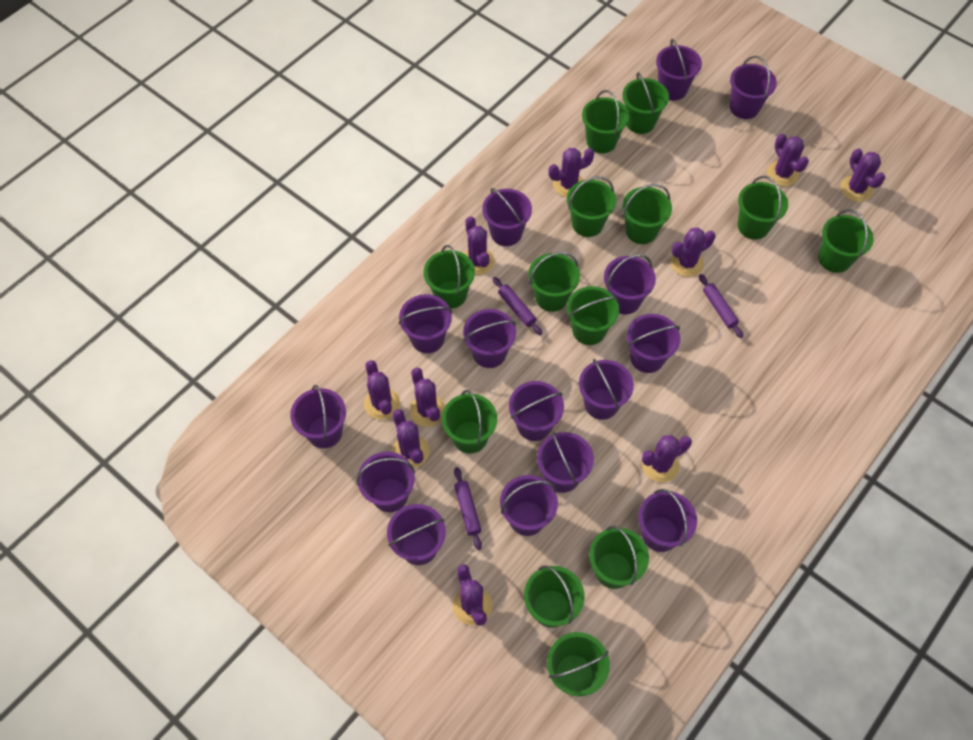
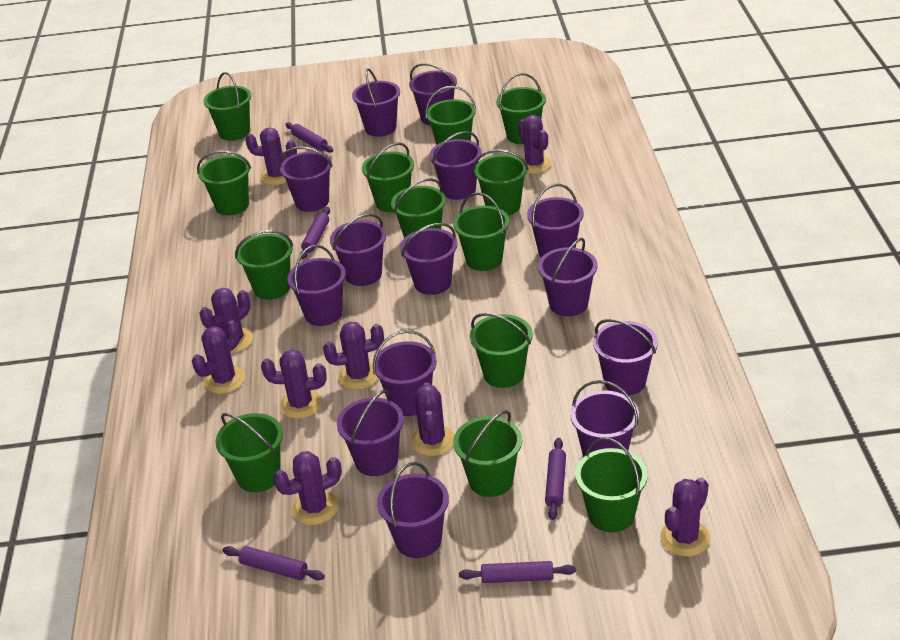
purple bucket: [290,385,346,448] [356,452,415,512] [387,504,446,565] [399,294,452,353] [463,309,516,368] [482,188,532,246] [500,475,558,536] [509,381,564,441] [537,432,594,493] [579,359,634,420] [604,254,656,314] [627,314,680,373] [638,489,697,552] [656,39,702,101] [730,56,777,119] = 15 -> [279,146,333,212] [287,245,346,326] [330,214,386,286] [337,390,404,476] [352,68,400,137] [373,330,437,416] [377,462,449,558] [400,223,457,295] [409,63,457,126] [430,131,482,200] [527,184,584,257] [538,238,597,316] [570,380,639,457] [593,319,658,395] = 14
purple cactus: [364,360,400,420] [392,409,429,468] [410,367,445,427] [452,564,492,626] [464,216,494,275] [548,148,594,197] [642,435,692,482] [671,228,716,277] [767,134,809,186] [840,149,885,202] = 10 -> [192,320,245,394] [200,288,253,353] [245,128,297,185] [261,350,327,419] [273,451,342,525] [323,322,384,390] [411,382,454,456] [518,115,552,174] [660,478,710,557] = 9
purple rolling pin: [454,467,482,550] [493,277,542,335] [699,274,743,338] = 3 -> [223,546,325,580] [285,122,333,153] [300,207,330,259] [459,561,576,583] [545,438,566,520] = 5

